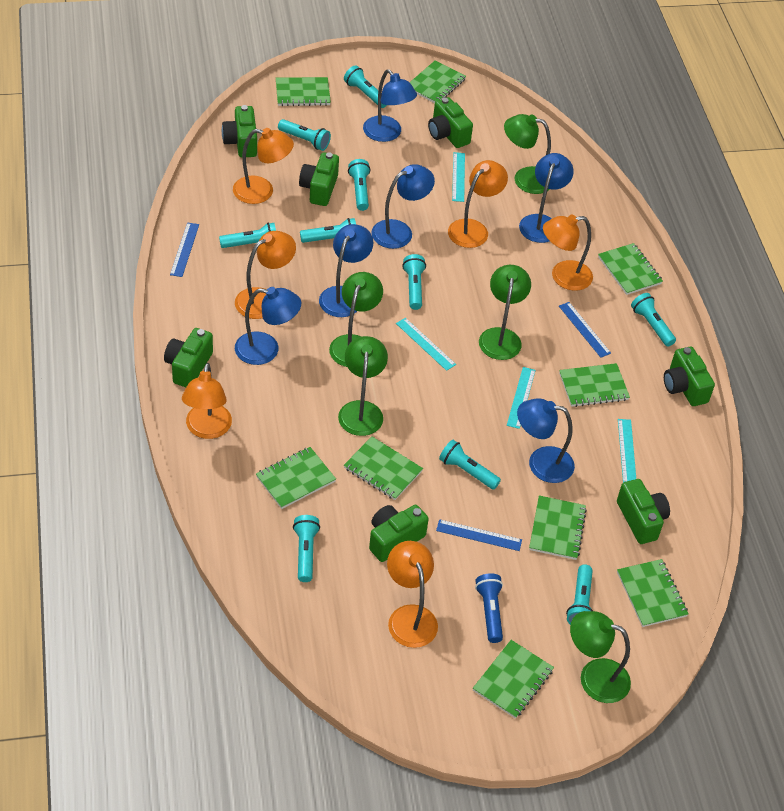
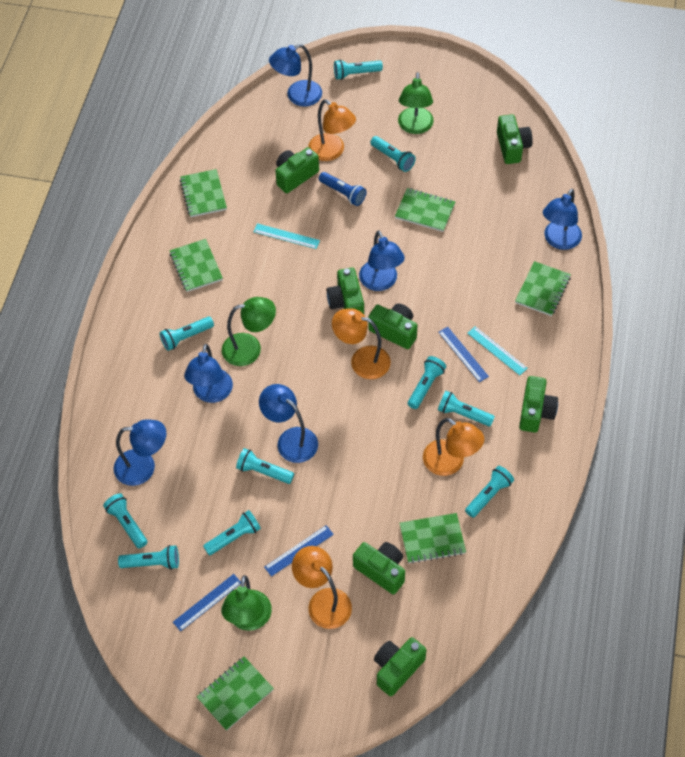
green lamp: [329,272,383,367] [338,336,388,436] [479,265,531,360] [504,114,551,194] [570,611,631,703] = 5 -> [221,575,272,631] [222,297,276,366] [398,72,434,134] = 3
green notebook: [256,447,336,509] [276,77,331,106] [344,436,423,500] [409,60,466,103] [473,640,554,719] [529,495,587,560] [559,363,630,407] [598,243,663,295] [617,559,689,627] = 9 -> [170,239,223,292] [180,169,227,217] [197,656,274,731] [395,188,455,232] [399,513,466,564] [515,261,571,316] = 6
orange lamp: [182,363,232,439] [233,128,294,204] [235,231,296,319] [387,541,438,648] [448,160,508,248] [543,214,593,291] = 6 -> [292,546,352,629] [308,99,356,161] [332,308,391,379] [423,418,484,476] = 4
turquoise ruler: [396,318,456,371] [452,152,465,202] [507,367,536,429] [618,419,636,483] = 4 -> [253,223,320,249] [467,326,528,375] = 2

